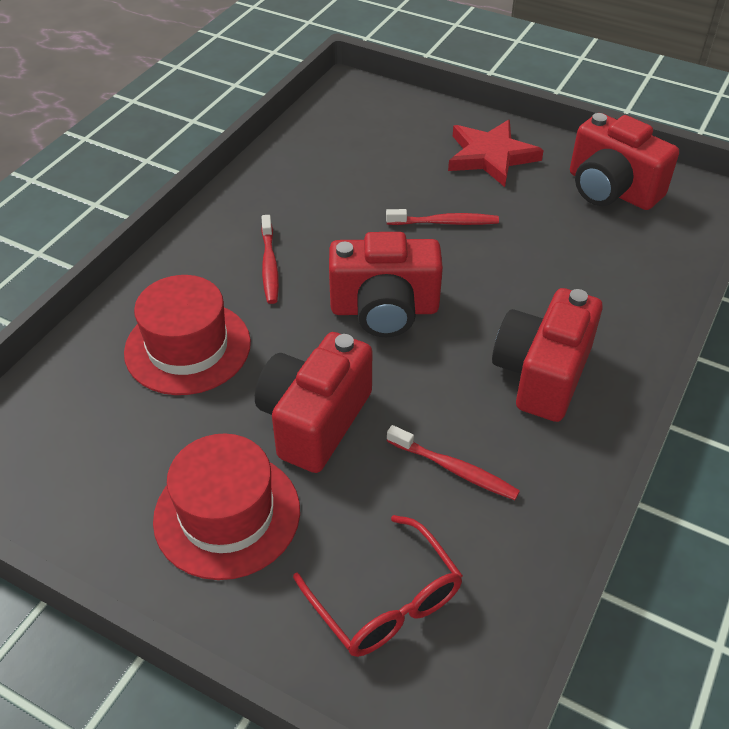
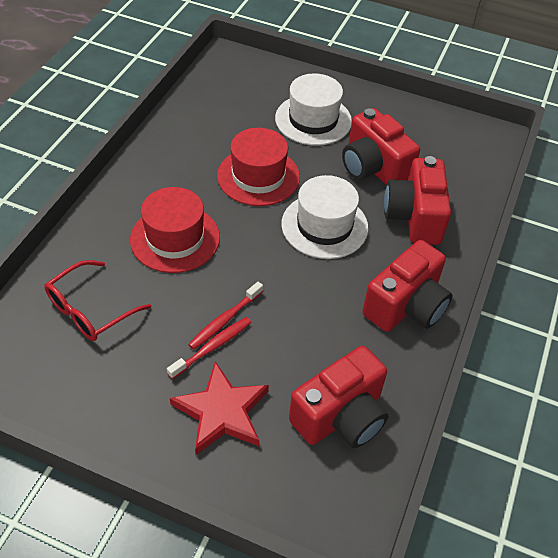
red toothbrush: [261,215,279,304] [386,209,499,225] [387,425,520,500] = 3 -> [167,317,251,379] [188,282,263,350] = 2
white hat: none = 0 -> [275,73,352,146] [281,175,368,259] = 2

